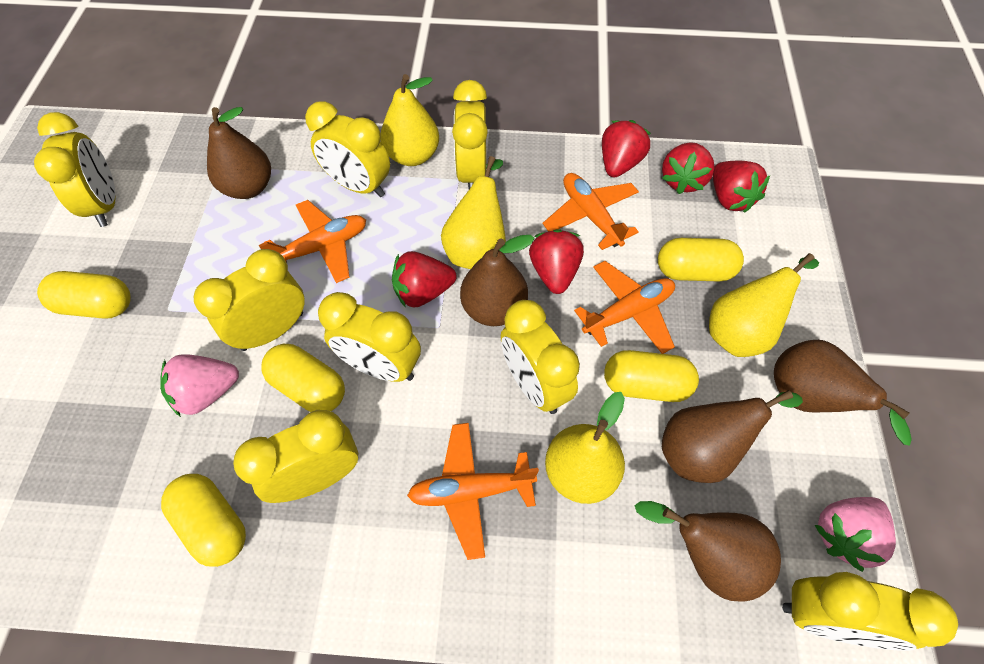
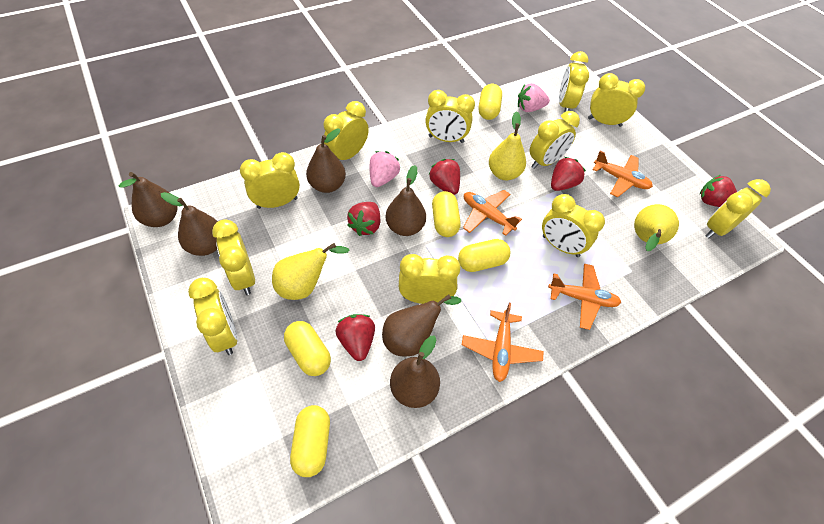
brown pear: [207,107,271,199] [460,235,535,326] [635,501,781,601] [662,390,803,483] [774,340,912,446] = 5 -> [118,172,178,227] [161,192,218,256] [306,128,346,193] [382,294,461,357] [386,165,426,236] [390,335,440,408] = 6
yellow clock: [34,112,116,227] [194,249,304,351] [233,410,358,503] [305,101,390,197] [318,292,421,382] [452,80,488,189] [501,300,580,414] [782,572,958,651] = 8 -> [188,278,238,355] [212,219,255,295] [240,152,300,209] [323,101,369,160] [399,254,461,304] [425,90,475,143] [530,111,580,169] [542,194,605,257] [559,51,589,112] [588,73,645,127] [706,179,771,238] = 11
yellow pear: [381,74,439,166] [441,156,506,269] [545,392,625,504] [709,253,819,357] = 4 -> [272,243,349,300] [489,111,526,180] [634,204,679,251] = 3

